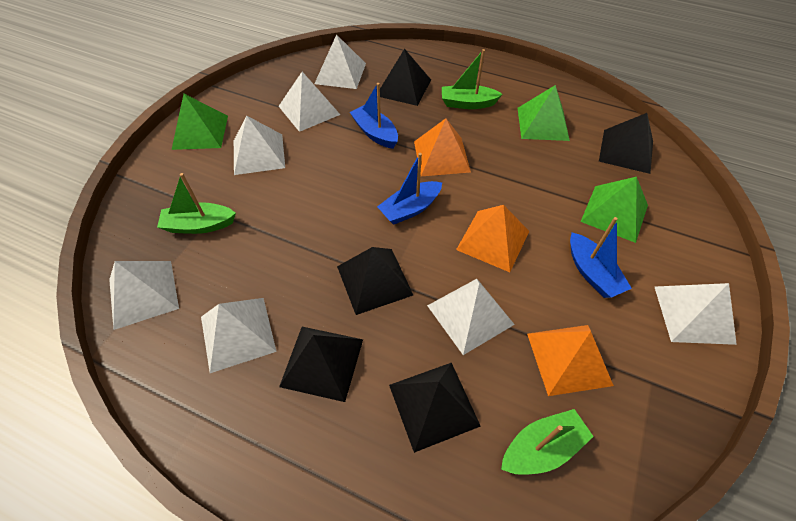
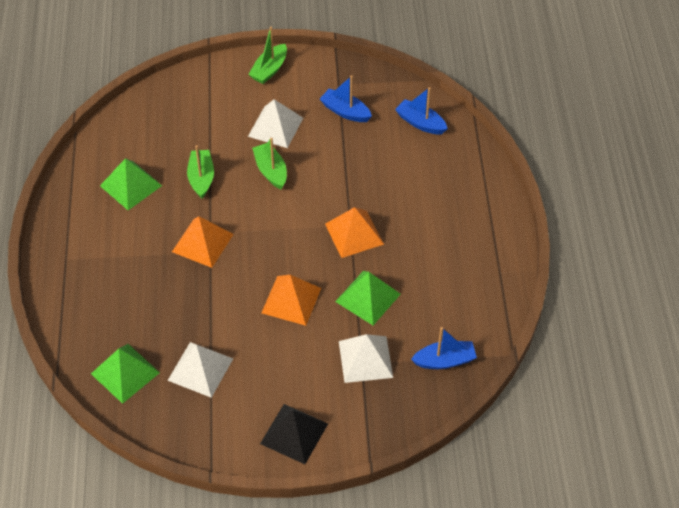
black pyramid: [279,327,363,402] [337,247,413,315] [380,49,431,106] [389,363,481,453] [599,113,653,174] = 5 -> [260,404,328,464] = 1
white pyramid: [109,261,179,330] [201,298,277,373] [234,115,285,175] [279,72,340,132] [314,34,366,89] [427,279,515,355] [655,283,737,345] = 7 -> [167,342,233,398] [248,99,303,148] [339,334,393,383] = 3

